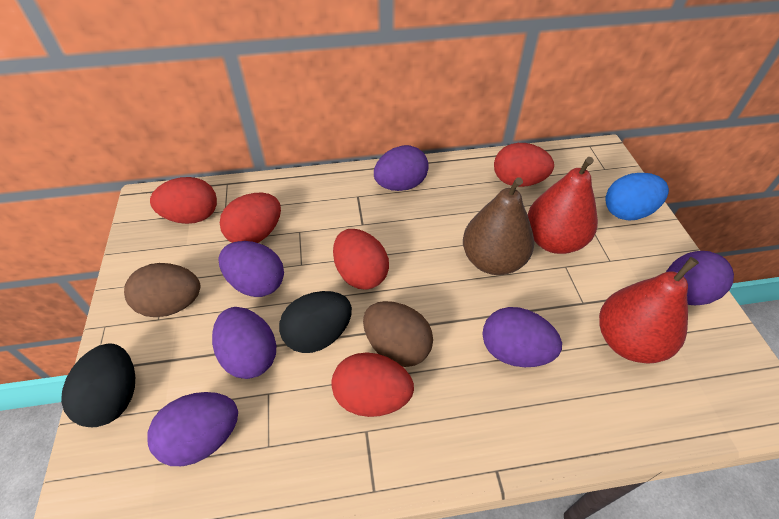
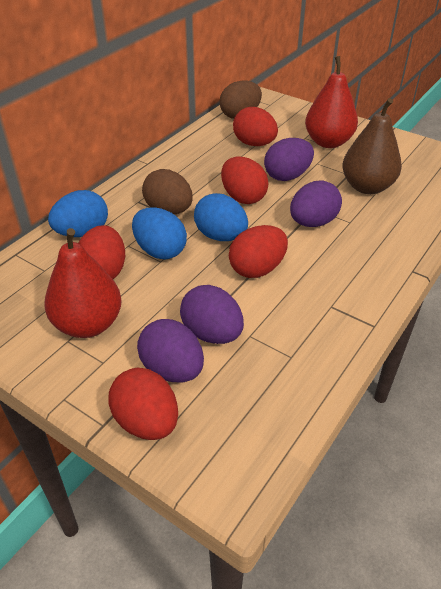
black egg: [61,343,135,427] [279,291,352,353] = 2 -> none = 0
blue egg: [605,173,669,221] = 1 -> [48,190,108,237] [132,207,187,259] [194,193,248,241] = 3
purple egg: [147,392,238,466] [212,307,277,379] [219,241,284,297] [374,145,429,191] [482,307,562,367] [666,251,734,305] = 6 -> [137,319,204,383] [180,285,244,344] [264,138,314,181] [290,181,342,227] = 4

